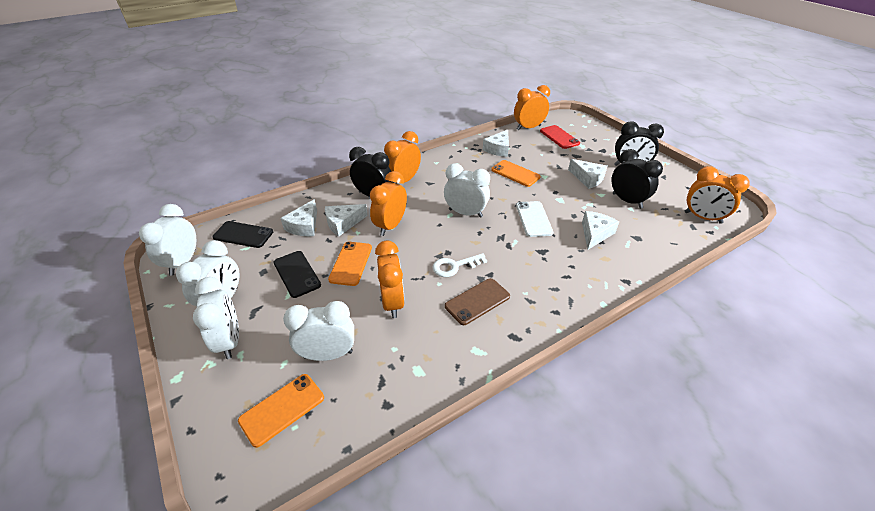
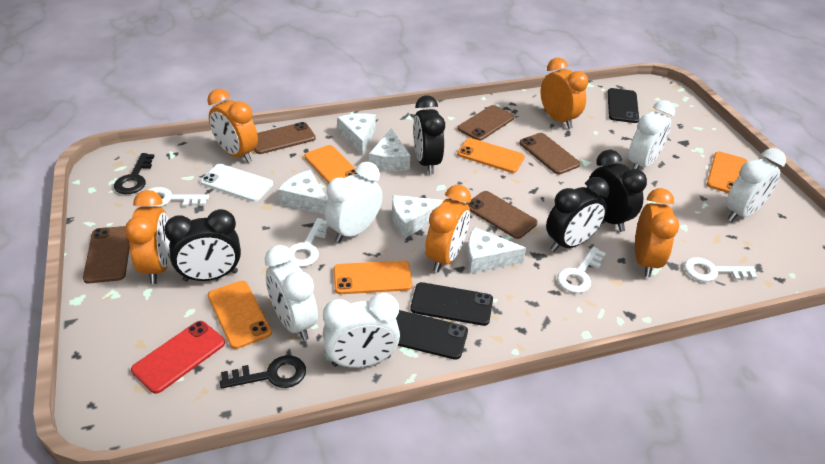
black clock: [349,147,392,197] [611,149,663,209] [614,121,664,166] = 3 -> [164,209,241,282] [413,95,445,174] [546,177,609,252] [587,150,647,232] = 4
black key: none = 0 -> [114,153,155,194] [220,355,306,388] = 2
black phone: [212,221,273,248] [274,251,321,298] = 2 -> [396,310,468,360] [411,282,493,326] [608,88,639,123] = 3
brown phone: [445,278,510,325] = 1 -> [83,226,130,283] [254,122,316,154] [458,105,514,141] [466,191,538,239] [520,133,580,175] = 5
orange phone: [238,374,324,448] [328,242,372,286] [491,160,541,187] = 3 -> [208,281,272,349] [304,145,358,184] [334,260,412,294] [457,138,525,173] [707,152,747,193] = 5
white key: [432,253,487,277] = 1 -> [146,187,209,207] [289,218,329,267] [557,247,606,293] [684,257,757,282] = 4

